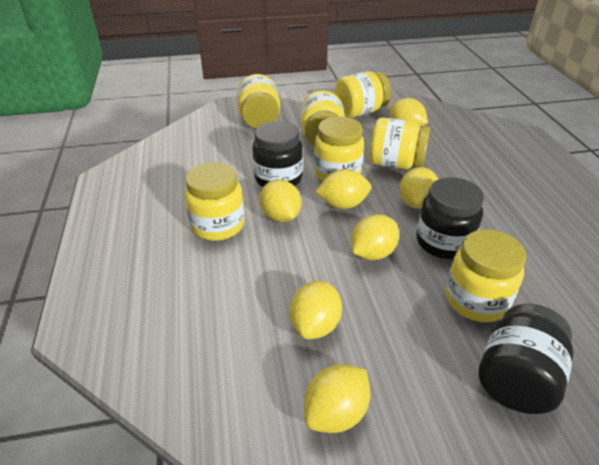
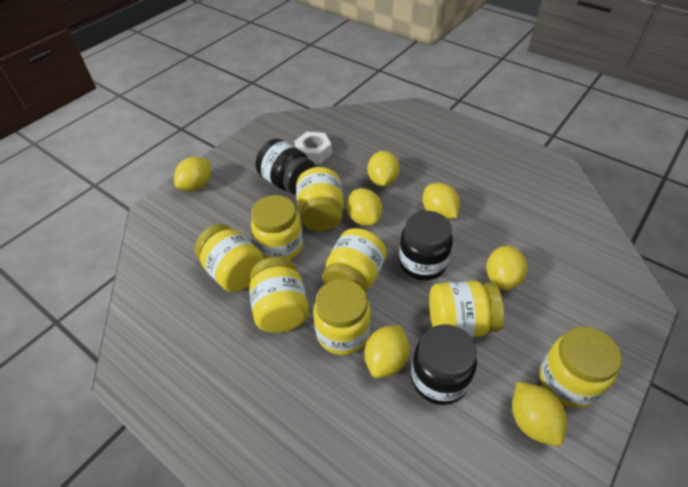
white nut: none = 0 -> [294,132,332,164] = 1
yellow jar: [185,162,245,241] [237,74,280,128] [300,90,345,147] [314,116,364,181] [334,71,391,118] [370,118,430,169] [445,229,526,322] = 7 -> [195,224,264,292] [249,257,309,333] [251,195,303,260] [296,167,344,231] [313,279,371,355] [322,228,387,293] [429,281,504,338] [540,327,622,408] = 8

